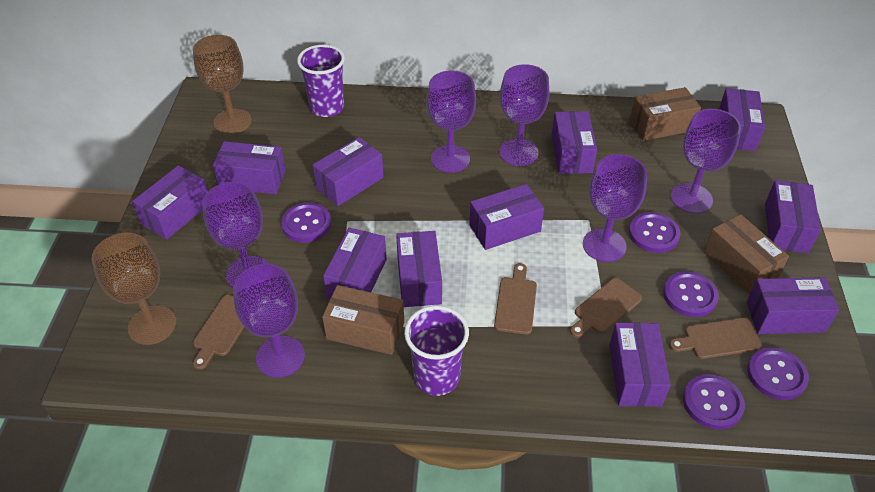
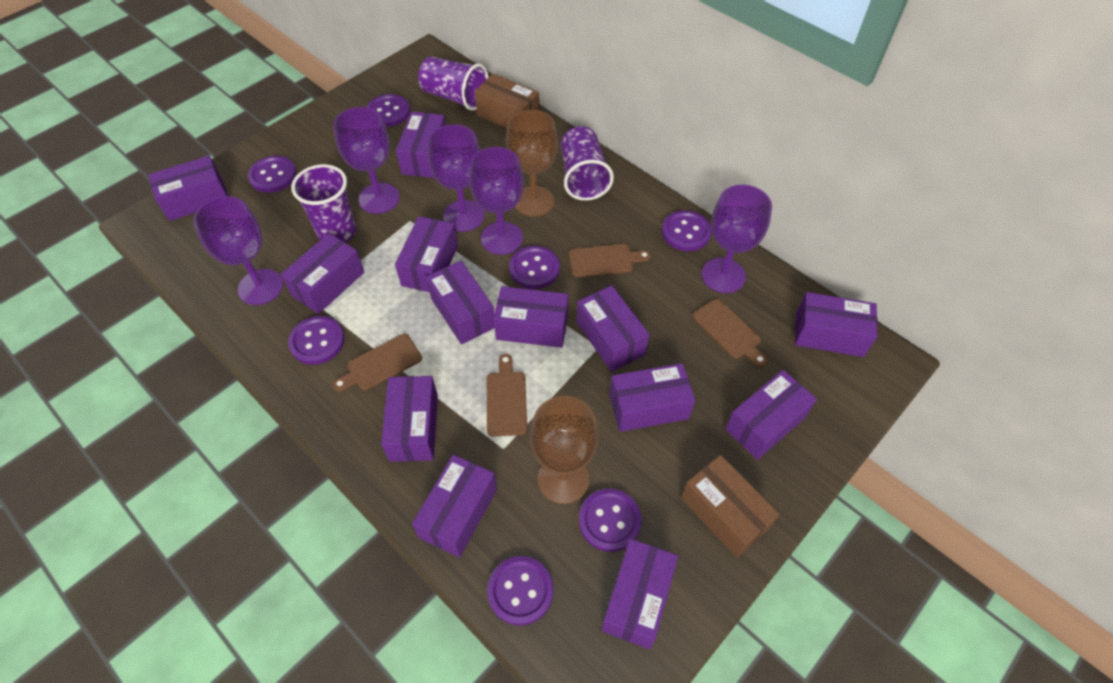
brown box: [322,285,404,355] [630,87,701,141] [704,214,789,294] = 3 -> [475,73,539,128] [681,455,780,558] = 2
purple box: [132,165,208,240] [213,141,286,194] [313,137,384,206] [323,228,387,299] [396,231,442,307] [469,184,544,250] [552,111,597,174] [609,322,671,407] [719,88,765,151] [746,277,839,334] [765,180,821,253] = 11 -> [148,156,228,221] [281,233,364,314] [381,376,438,462] [395,216,458,292] [396,112,446,178] [412,455,497,558] [426,261,495,344] [493,286,568,348] [577,285,650,372] [601,538,678,649] [609,363,695,432] [725,370,817,460] [795,292,878,357] = 13
purple button: [281,202,331,243] [629,212,680,253] [663,271,719,317] [683,374,745,430] [747,347,809,400] = 5 -> [248,156,297,193] [288,316,345,365] [367,94,410,127] [487,556,553,626] [509,246,560,289] [579,489,642,552] [662,211,712,251] = 7
purple cup: [297,45,345,117] [404,306,469,396] = 2 -> [291,164,357,243] [418,56,489,111] [561,126,614,201] = 3
purple goblet: [202,182,269,288] [233,264,305,378] [427,70,476,173] [499,64,549,166] [583,154,647,262] [671,109,741,214] = 6 -> [193,196,283,305] [333,107,400,214] [428,124,484,232] [469,147,524,255] [701,185,772,293] = 5

